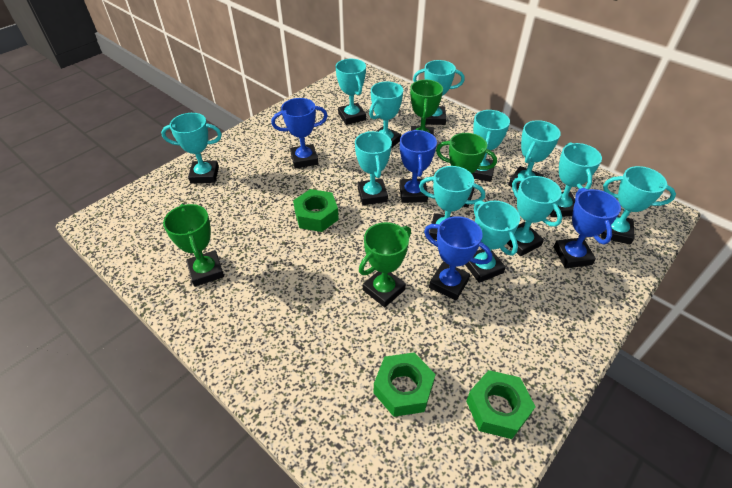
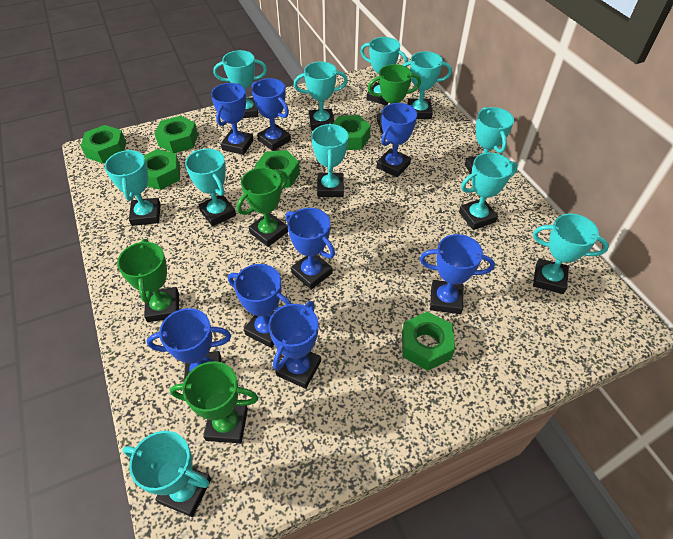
blue trophy: [271,98,328,168] [399,130,437,203] [424,216,492,300] [554,188,621,268] = 4 -> [147,308,231,381] [211,83,254,155] [228,264,292,348] [251,78,291,151] [268,301,321,389] [286,208,335,290] [377,103,417,177] [420,234,495,314] = 8
green nut: [293,189,339,232] [374,353,436,417] [466,370,536,439] = 3 -> [81,125,126,164] [144,149,180,190] [155,116,198,153] [255,150,300,188] [333,115,371,150] [402,311,455,371] = 6
turquoise trophy: [161,113,222,184] [336,59,366,125] [355,131,392,205] [369,81,403,148] [413,60,465,125] [419,166,485,240] [465,200,520,283] [472,110,510,182] [507,176,562,256] [509,120,561,189] [550,143,602,217] [601,166,676,244] = 12 -> [105,149,161,226] [123,431,211,517] [185,149,236,227] [213,50,267,118] [294,62,348,131] [311,123,348,197] [360,37,408,105] [403,51,452,119] [459,152,518,230] [465,107,514,174] [533,214,609,294] = 11

